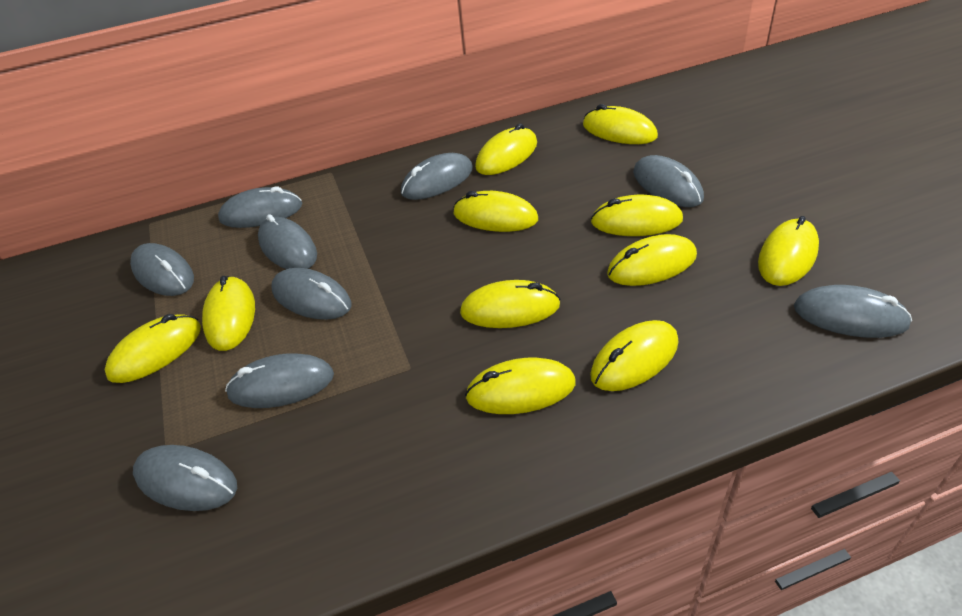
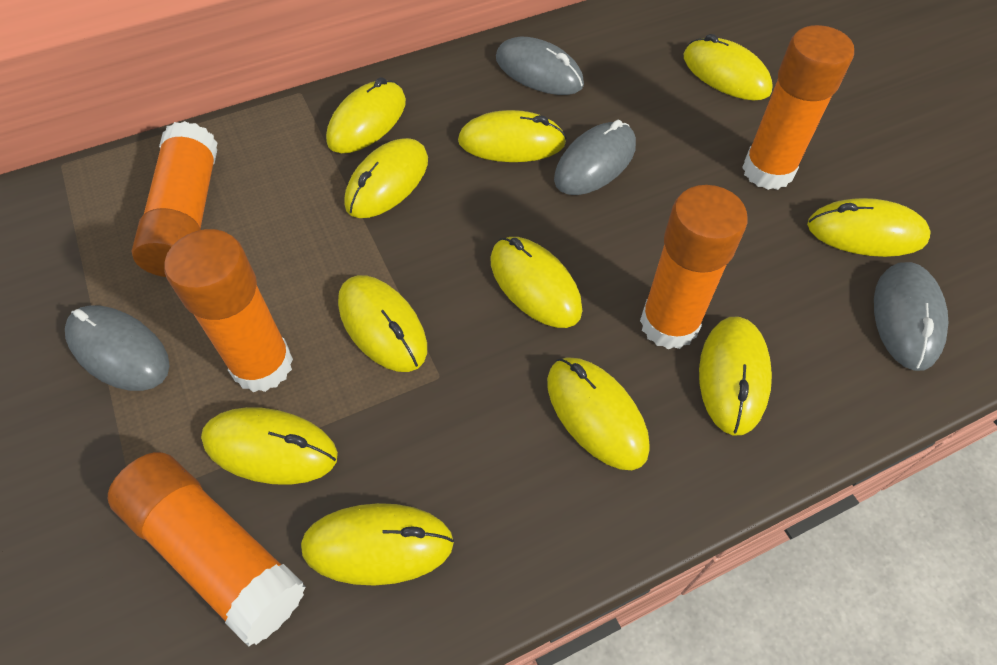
grey mouse: [130,243,194,296] [133,445,237,511] [218,187,302,228] [225,353,334,408] [258,214,317,269] [271,268,351,320] [401,153,473,200] [633,155,704,207] [794,285,912,338] = 9 -> [65,305,170,391] [496,37,584,95] [554,120,636,195] [874,262,949,371] = 4
orange glue stick: none = 0 -> [108,452,306,647] [131,121,218,277] [165,229,293,392] [640,185,748,349] [742,25,854,190] = 5

